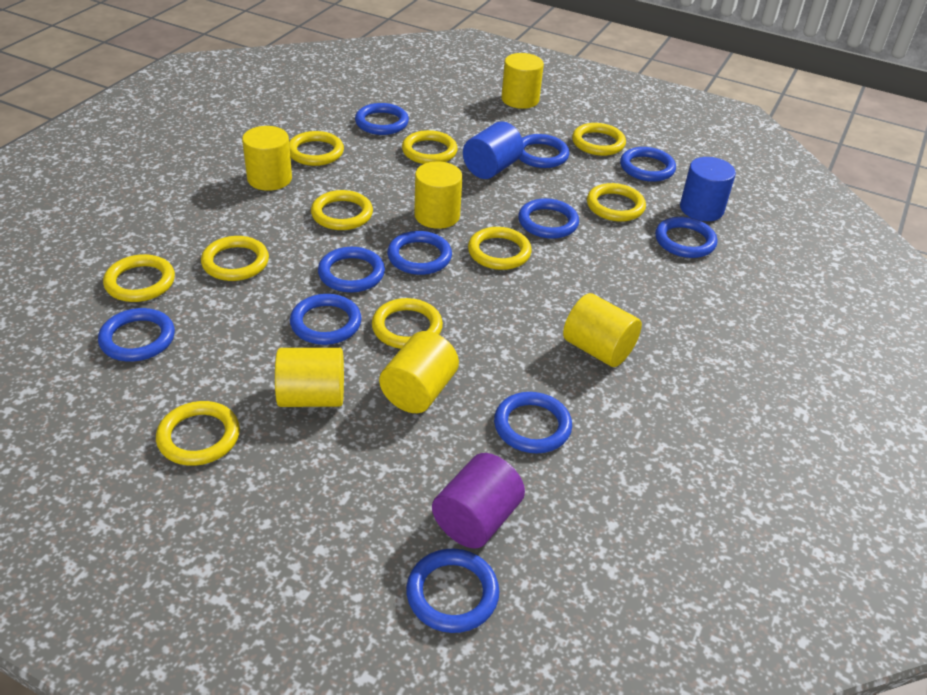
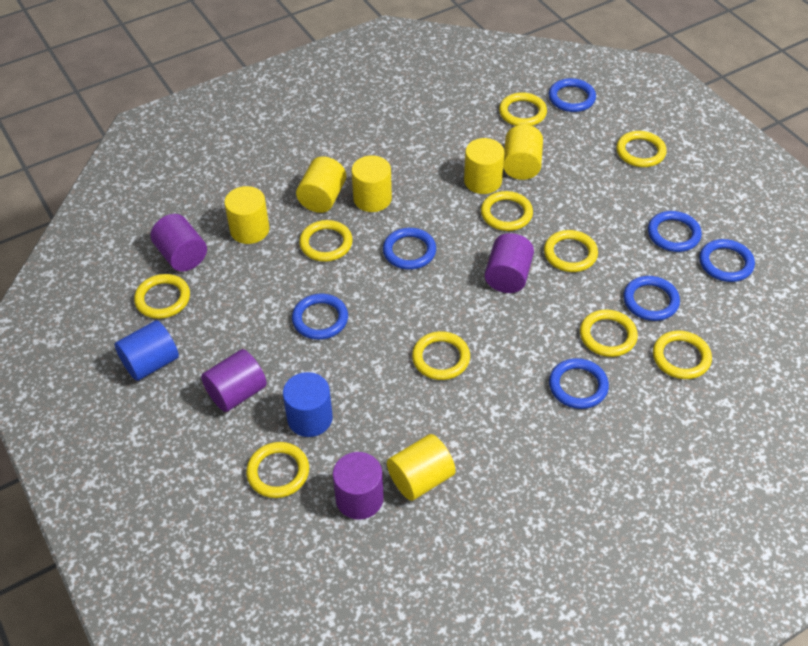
blue ring: [98,308,175,362] [290,294,362,345] [318,247,385,293] [355,103,409,135] [387,231,452,275] [406,549,499,633] [494,392,572,453] [518,198,579,239] [519,134,569,168] [620,147,676,182] [655,217,717,258] = 11 -> [292,294,348,340] [383,228,436,270] [549,78,596,112] [549,358,609,409] [623,276,680,321] [648,211,702,252] [699,239,755,282] = 7
purple cylinder: [432,453,525,548] = 1 -> [151,214,207,272] [201,349,267,412] [333,452,384,520] [485,233,534,293] = 4

